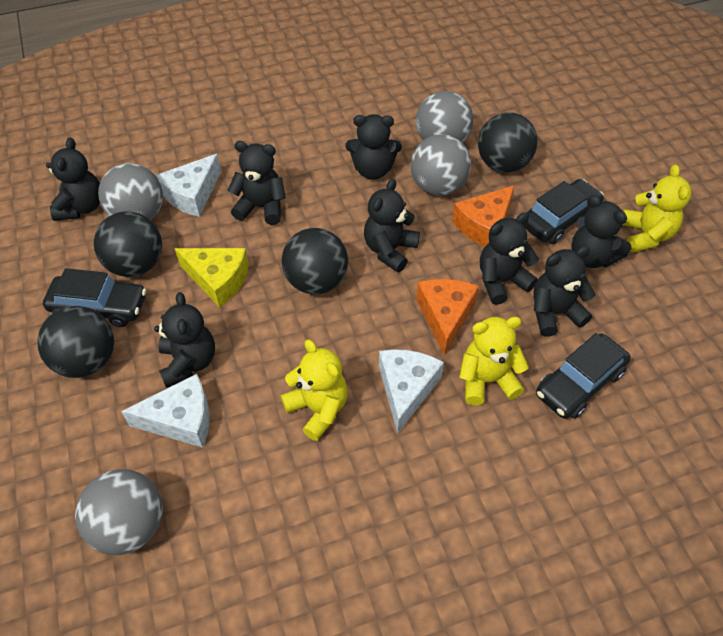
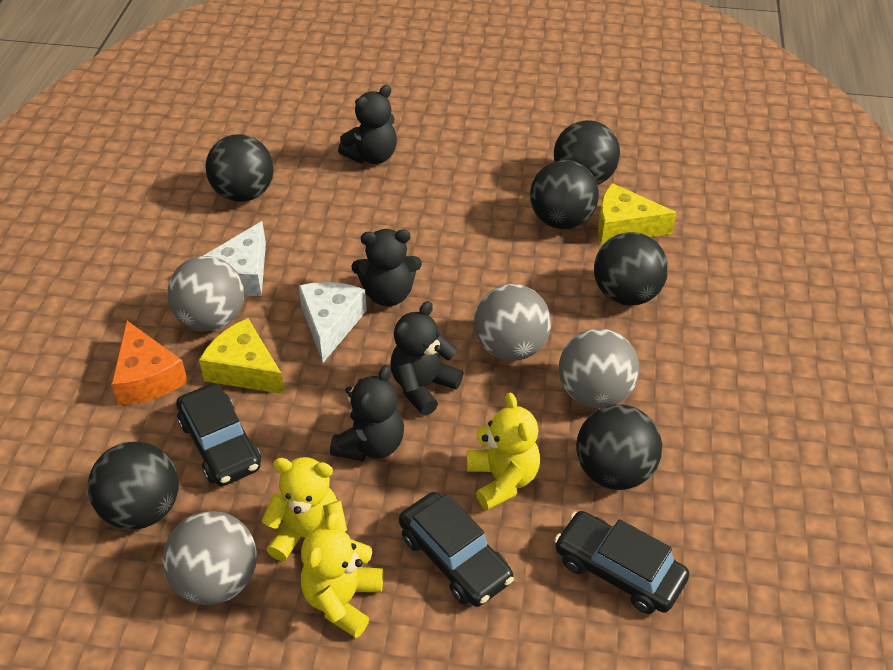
black ball: [37,306,114,378] [94,211,162,277] [281,228,348,295] [478,112,538,173] = 4 -> [88,441,179,530] [205,134,274,202] [530,160,599,229] [554,120,620,185] [576,404,662,490] [594,232,668,306] = 6
black teddy bear: [46,137,100,221] [154,292,215,388] [227,141,286,225] [345,114,402,180] [364,178,420,272] [480,212,539,305] [533,246,596,337] [571,195,632,268] = 8 -> [330,365,404,461] [338,85,397,164] [351,229,422,306] [391,301,463,416] = 4
orange cheese: [416,279,479,356] [452,185,515,246] = 2 -> [111,321,188,405] = 1
white cheese: [121,374,210,448] [156,154,221,217] [379,349,444,434] = 3 -> [203,221,266,296] [298,282,367,363] = 2
yellow cheese: [175,248,249,308] = 1 -> [199,318,285,394] [598,183,677,245] = 2

